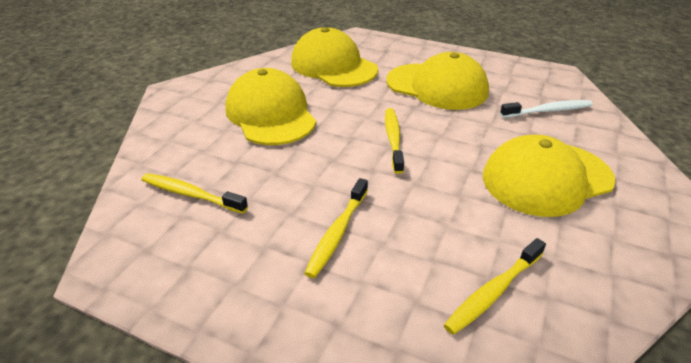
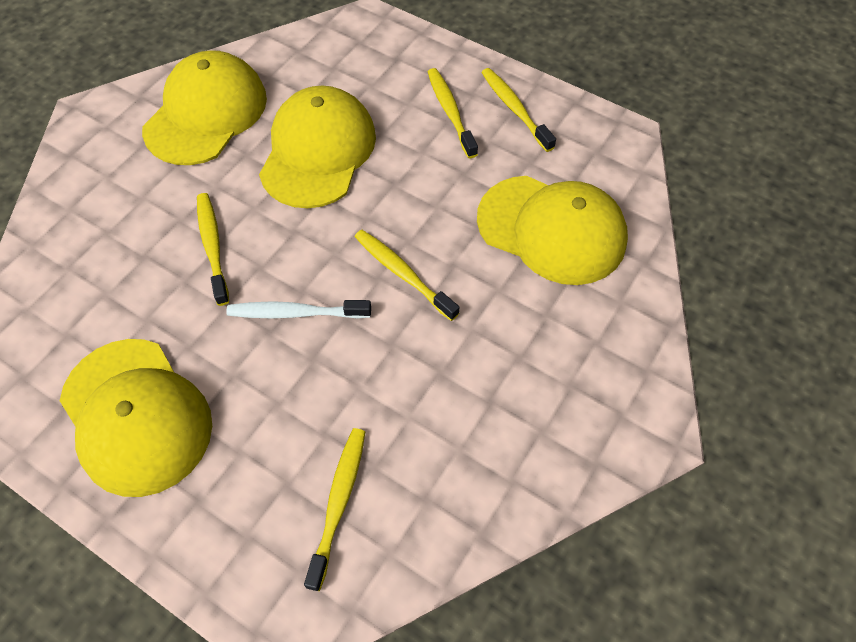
yellow toothbrush: [141,173,248,214] [304,178,368,278] [385,108,404,174] [444,238,546,335] = 4 -> [197,193,229,306] [304,428,365,591] [355,230,459,321] [428,68,478,158] [481,68,556,152] = 5

